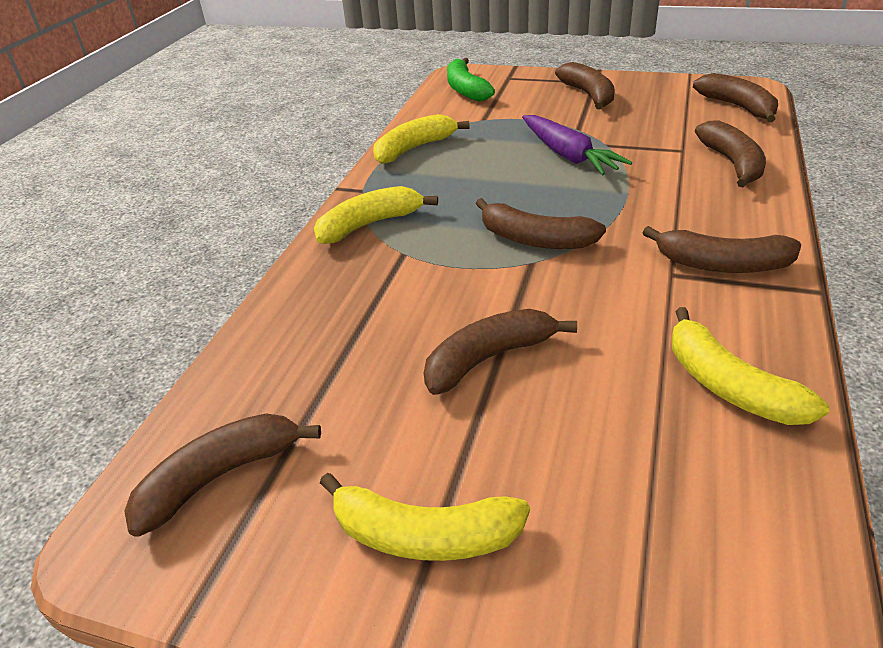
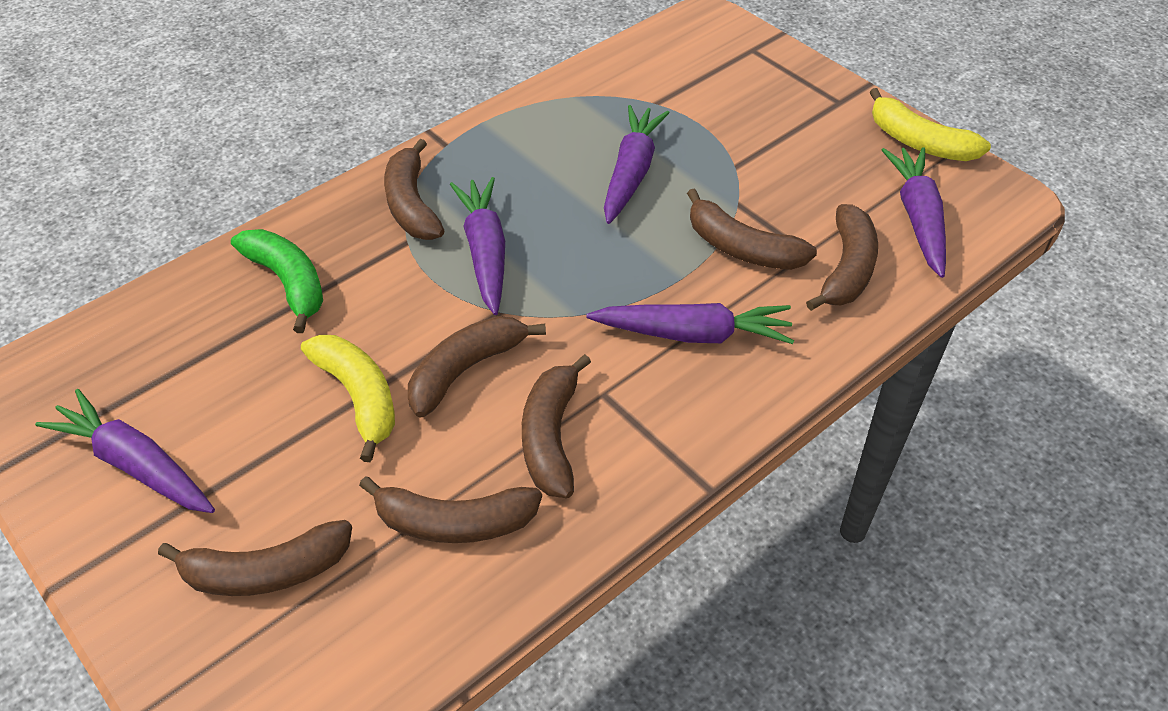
purple carrot: [522,115,632,175] = 1 -> [35,389,215,513] [450,177,505,315] [586,303,794,344] [604,105,670,224] [882,147,946,278] = 5
yellow banana: [314,186,438,244] [320,473,530,561] [373,114,470,164] [672,307,829,425] = 4 -> [301,335,395,462] [870,88,991,161] = 2

